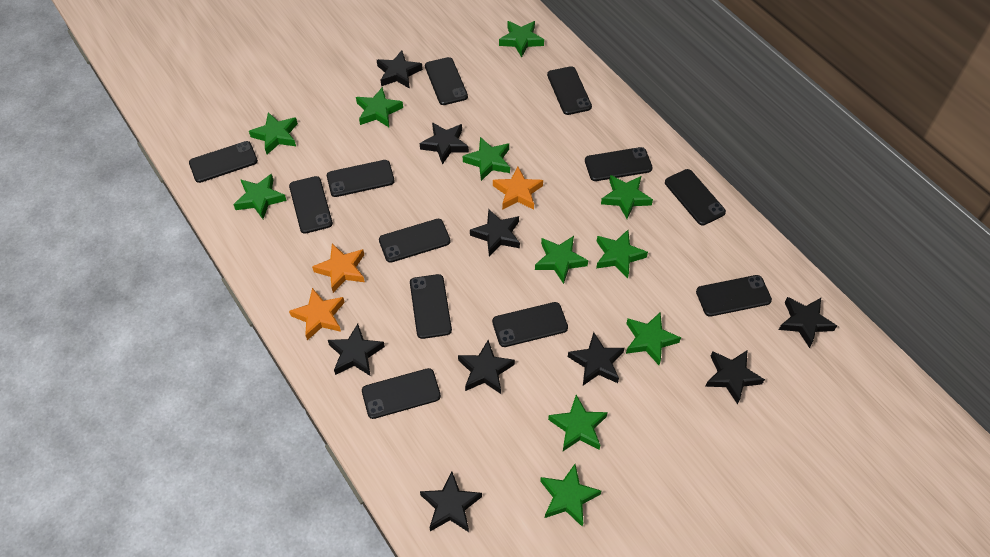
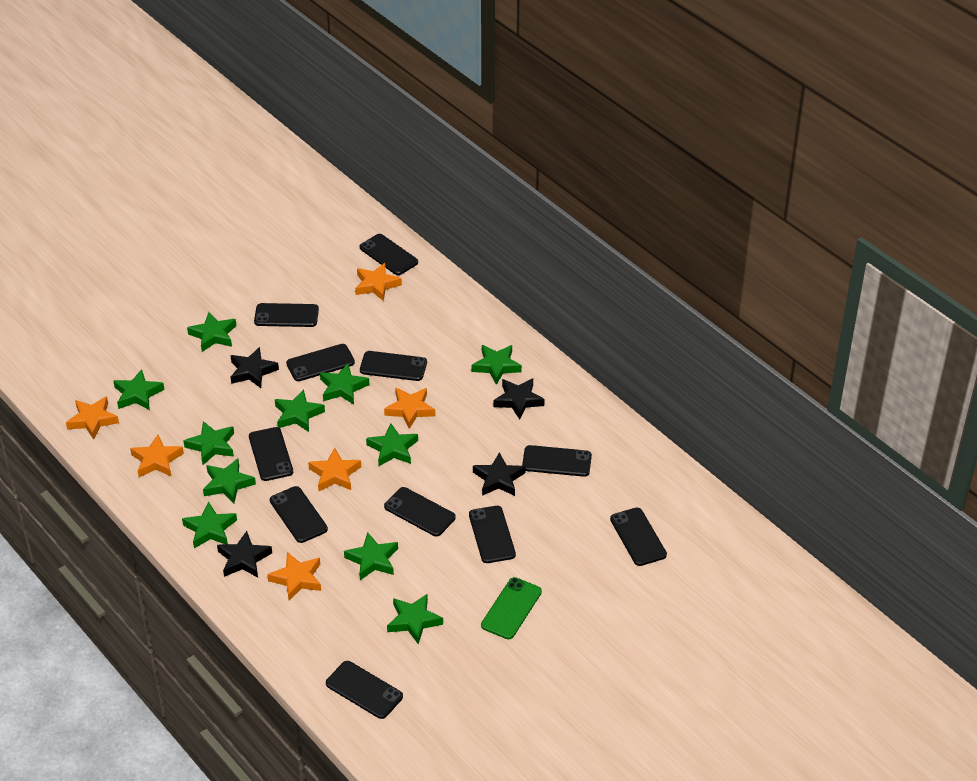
black phone: [189,141,258,183] [289,176,333,234] [327,160,395,197] [362,368,441,419] [379,219,451,263] [410,274,452,339] [425,57,468,105] [492,302,568,347] [547,66,592,115] [585,147,653,181] [665,169,726,225] [696,275,772,317] = 12 -> [249,427,293,481] [254,303,319,327] [270,486,328,543] [286,344,355,381] [326,661,403,719] [360,234,418,275] [360,351,427,381] [384,487,456,536] [469,506,516,563] [522,445,592,477] [610,508,667,566] = 11
black star: [328,324,385,376] [377,50,423,89] [420,122,469,165] [420,472,482,532] [458,340,515,394] [470,209,520,256] [568,332,624,385] [705,350,765,405] [779,297,837,348] = 9 -> [217,531,272,577] [230,347,279,388] [473,452,525,496] [494,379,545,420] = 4
green phone: none = 0 -> [481,577,542,639] = 1
orange star: [289,288,345,340] [312,244,365,293] [493,167,543,210] = 3 -> [66,396,119,439] [130,435,184,477] [267,552,321,601] [308,448,361,491] [355,263,402,301] [384,388,435,429] = 6

